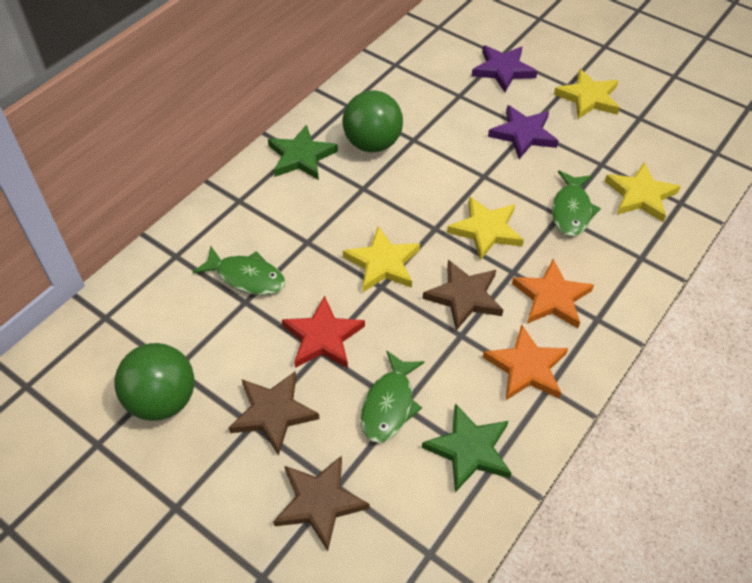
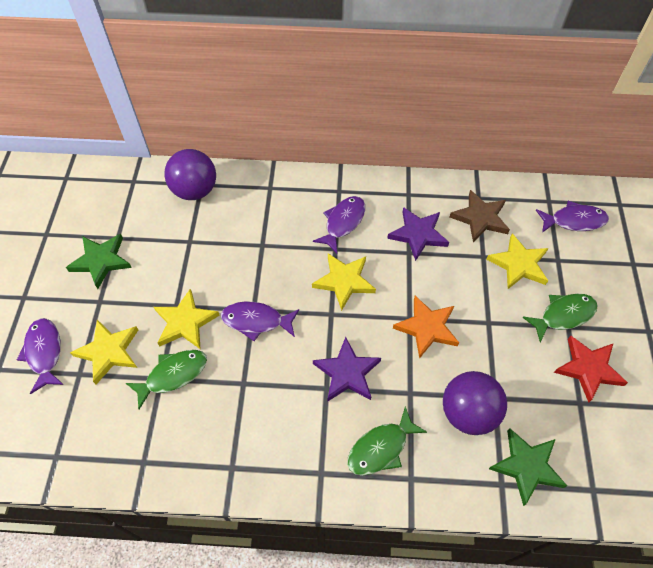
brown star: [229,371,319,456] [273,456,369,551] [423,260,503,331] = 3 -> [450,190,510,242] = 1
green ball: [114,343,194,421] [342,90,403,152] = 2 -> none = 0
orange star: [483,324,568,400] [512,259,594,328] = 2 -> [393,296,459,359] = 1
purple ball: none = 0 -> [165,149,216,200] [443,371,507,435] = 2
purple fish: none = 0 -> [17,318,64,394] [221,301,299,341] [313,196,365,253] [536,201,609,233] = 4

